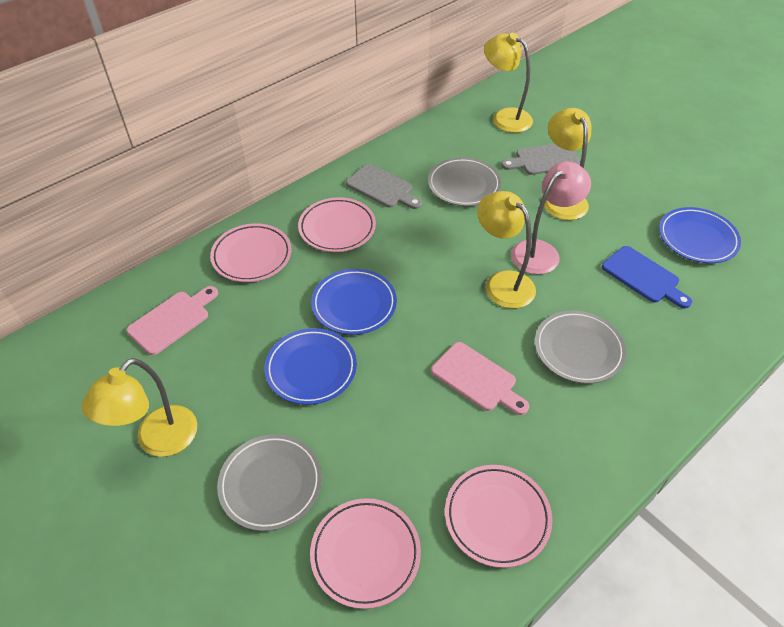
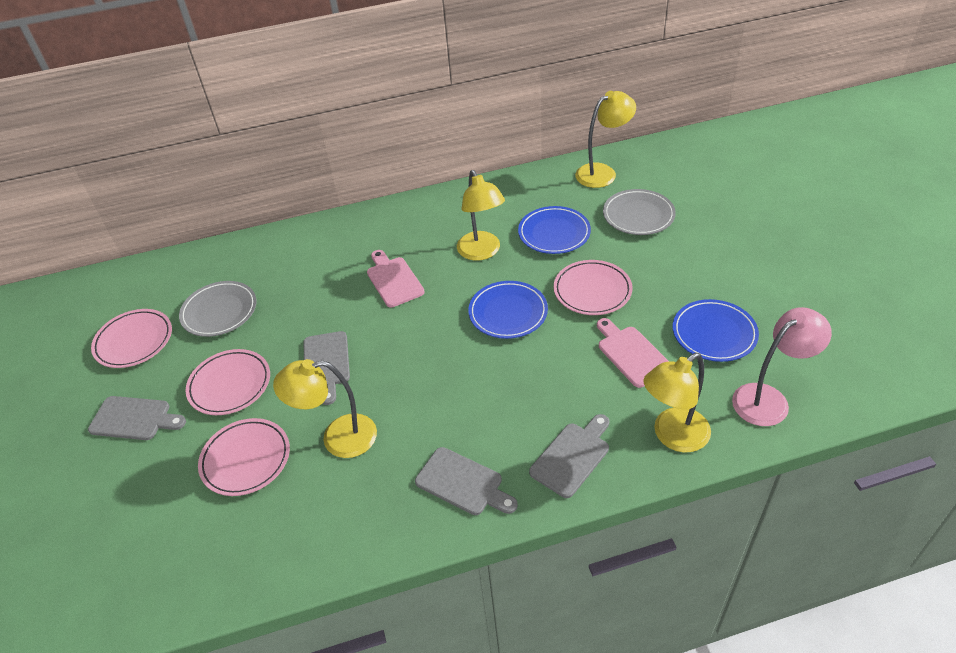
blue cutting board: [602,246,692,309] = 1 -> none = 0
grey cutting board: [346,164,422,209] [501,144,581,175] = 2 -> [88,396,186,440] [303,331,350,405] [415,447,518,515] [529,414,609,498] = 4
grey plate: [217,434,322,531] [428,157,501,206] [535,310,626,384] = 3 -> [179,281,256,337] [603,189,676,235] = 2

